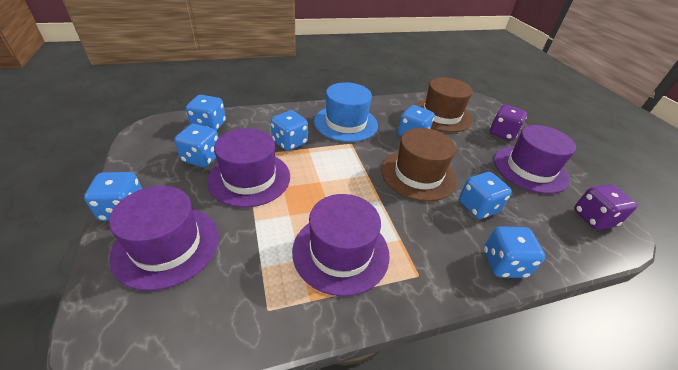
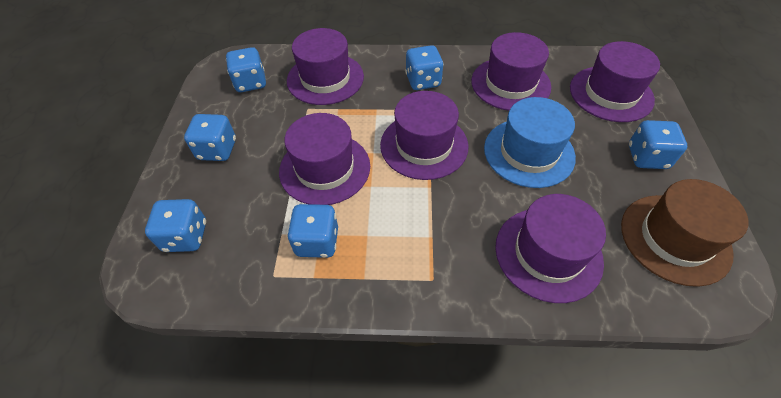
blue dice: [84,172,142,221] [175,124,219,167] [186,95,226,131] [271,110,308,151] [398,105,434,136] [459,172,512,219] [484,226,545,278] = 7 -> [145,199,206,252] [184,114,236,161] [226,47,266,92] [287,204,338,258] [405,45,444,90] [629,120,687,169] = 6
brown hat: [381,128,457,202] [415,77,473,132] = 2 -> [621,179,749,287] = 1
purple dice: [490,105,527,141] [574,184,637,230] = 2 -> none = 0
purple hat: [109,186,219,291] [207,128,290,207] [292,194,390,296] [494,125,576,194] = 4 -> [279,113,370,205] [287,28,364,105] [380,91,469,180] [471,32,551,111] [495,194,606,303] [570,41,660,122] = 6

